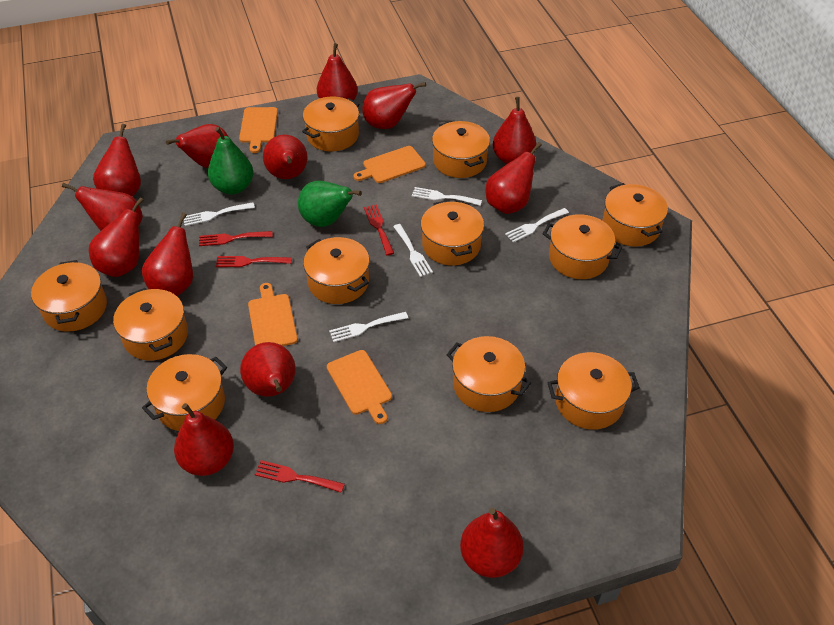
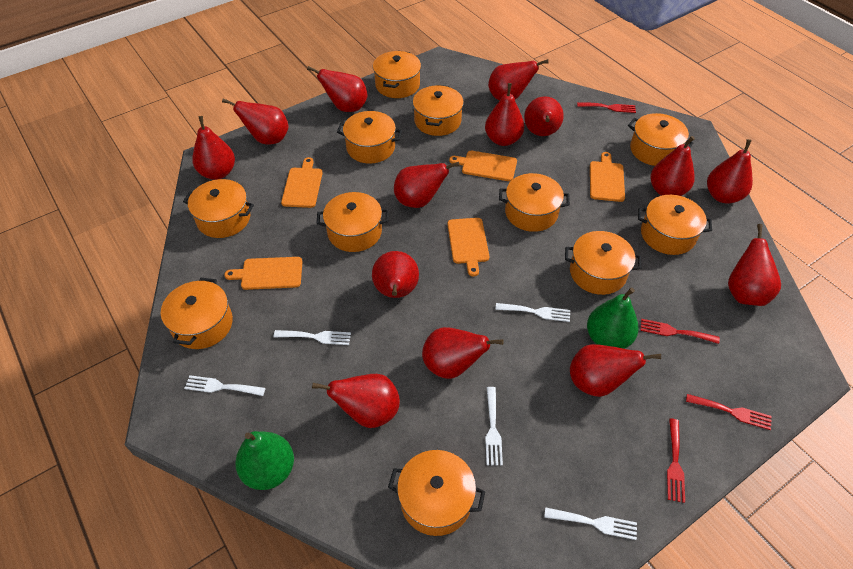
orange cutting board: [239,107,278,153] [248,283,298,346] [327,350,392,424] [354,146,426,183] = 4 -> [224,257,302,290] [281,157,323,208] [447,218,489,276] [449,151,517,181] [590,152,625,202] = 5
red pear: [62,183,143,231] [89,197,144,277] [93,124,141,197] [142,212,193,296] [166,124,229,168] [174,403,234,476] [240,342,296,397] [263,135,308,179] [317,43,358,101] [362,82,426,129] [460,508,524,578] [486,142,542,214] [493,97,536,164] = 13 -> [192,116,235,180] [222,98,289,144] [307,66,368,112] [312,374,400,428] [372,251,419,298] [394,162,460,208] [422,327,504,379] [485,83,524,146] [488,59,549,100] [524,96,564,136] [570,344,661,397] [650,136,695,196] [707,139,753,204] [728,224,781,306] = 14

